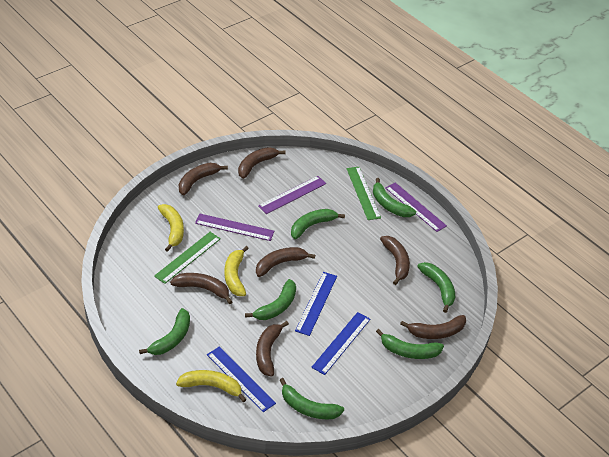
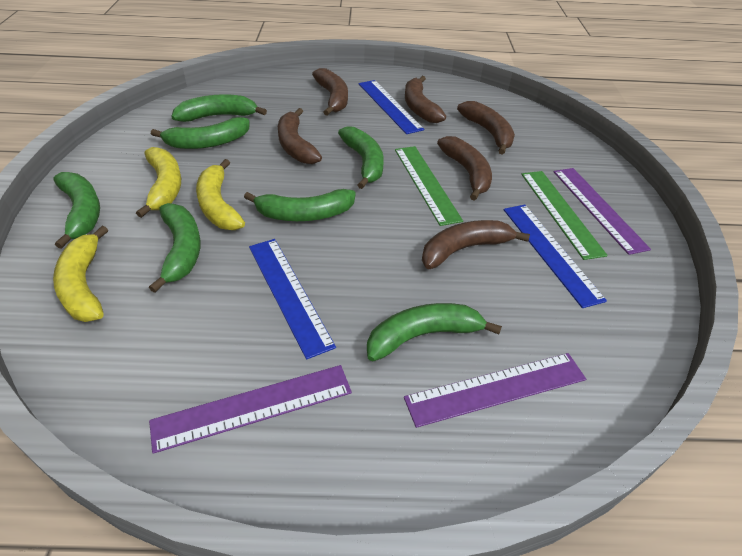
brown banana: [170,273,232,304] [179,163,228,195] [238,147,286,179] [256,247,315,277] [256,321,289,377] [380,236,410,285] [400,315,466,339] = 7 -> [278,108,322,164] [312,68,348,116] [405,76,446,123] [422,220,530,269] [437,136,492,201] [457,101,515,155] = 6

